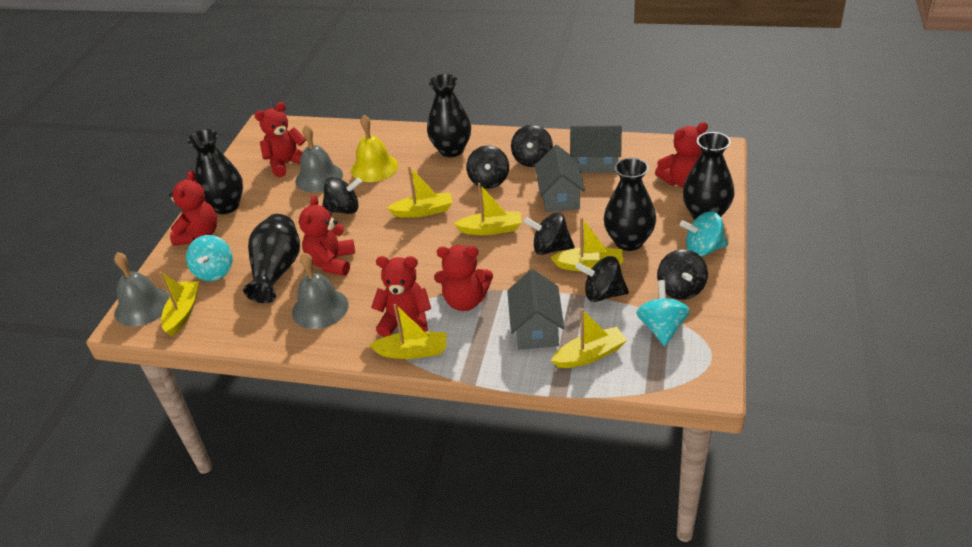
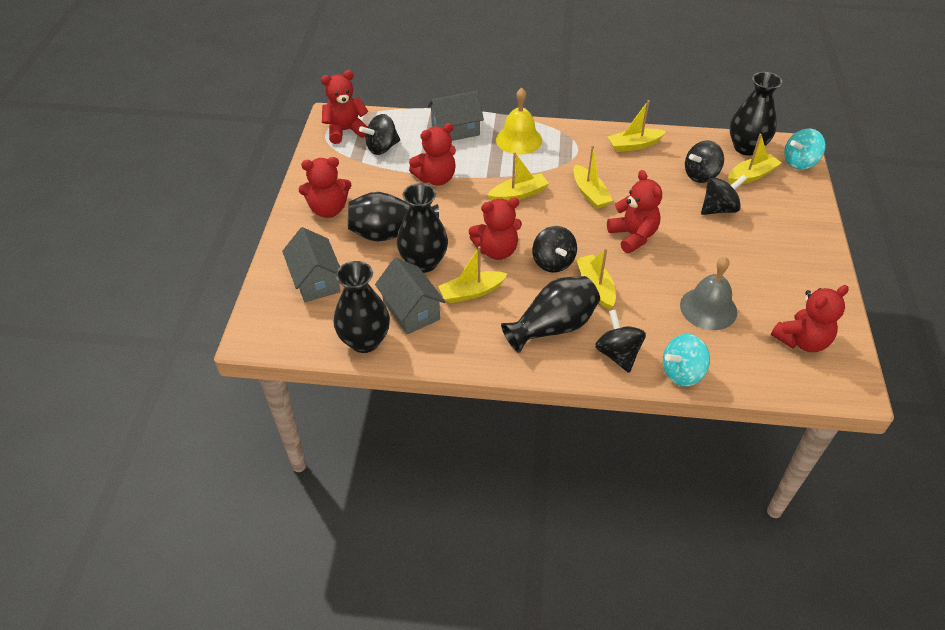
black spinning top: [322,177,362,214] [466,145,509,189] [511,125,553,167] [524,212,574,255] [575,256,629,302] [657,249,708,300] = 6 -> [359,114,400,155] [532,226,577,273] [595,309,646,373] [685,141,724,183] [701,175,747,215] = 5
grey bell: [114,252,170,326] [292,253,349,329] [296,125,343,192] = 3 -> [680,256,737,330] = 1
turquoise spinning top: [186,235,232,281] [636,280,690,346] [680,211,728,257] = 3 -> [663,334,710,386] [784,128,825,170] = 2

